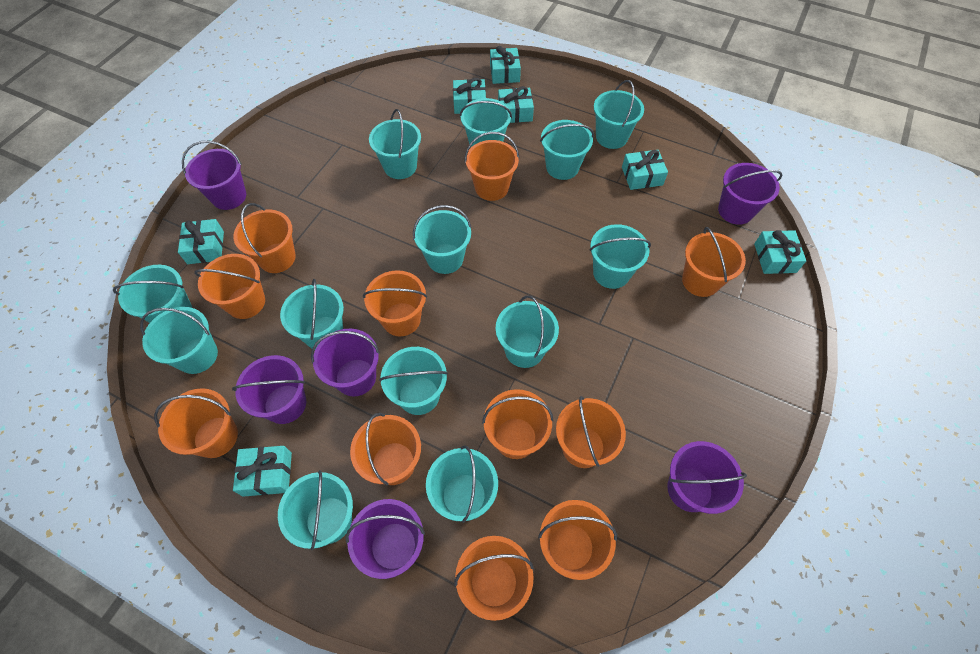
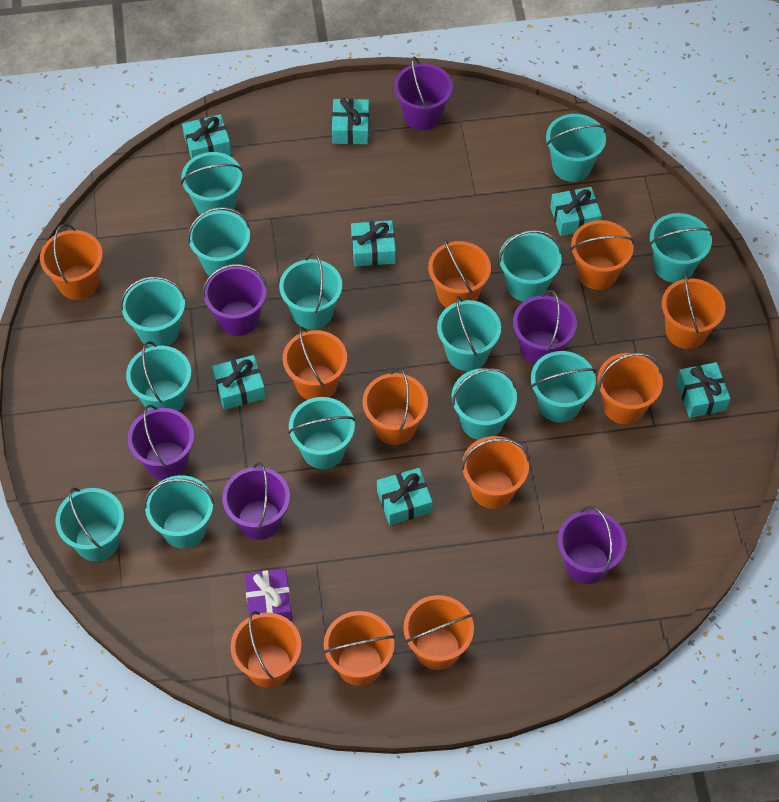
purple gift: none = 0 -> [244,569,292,621] = 1
turquoise bucket: [113,265,192,323] [140,307,218,374] [278,470,353,550] [280,279,344,350] [369,109,421,179] [379,347,448,415] [413,205,471,274] [426,445,498,523] [460,98,512,148] [495,296,559,368] [540,120,594,180] [590,224,651,289] [594,80,644,149] = 13 -> [56,488,124,561] [120,276,186,347] [126,341,191,411] [144,475,214,548] [181,152,243,215] [188,207,250,276] [279,253,342,329] [288,397,355,469] [437,296,501,371] [452,368,517,440] [498,230,562,302] [531,351,596,422] [546,114,606,182] [649,213,713,283] = 14

